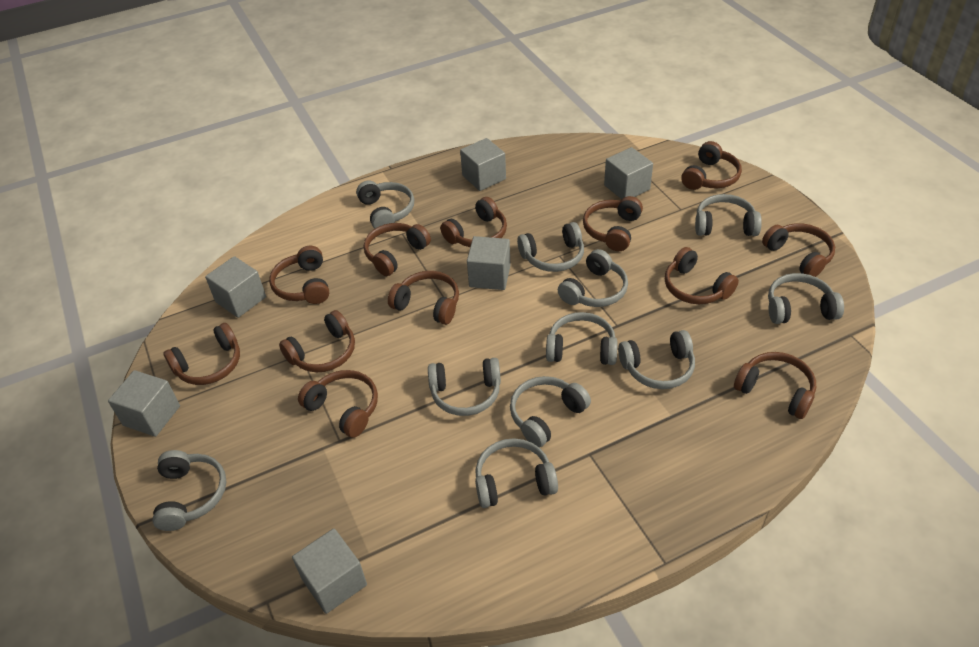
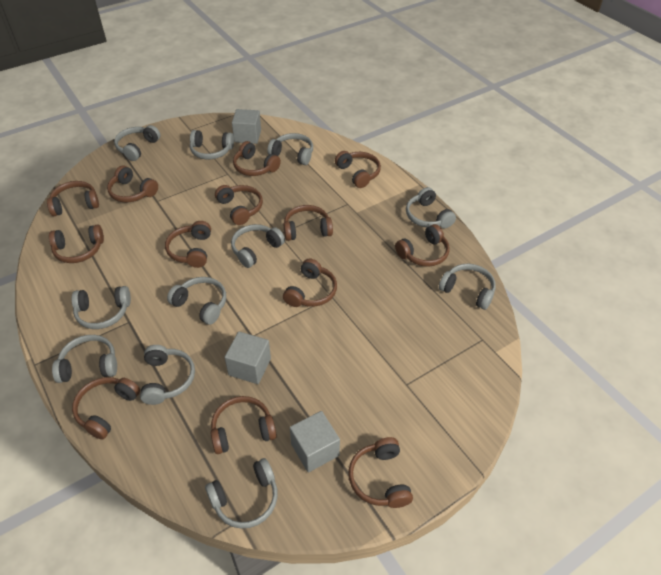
brown headphones: [163,323,240,385] [269,245,329,304] [279,310,355,372] [298,370,378,438] [364,223,431,276] [388,271,459,325] [440,197,507,247] [583,196,643,251] [665,247,739,304] [681,141,742,190] [734,352,816,419] [762,223,835,277] = 12 -> [47,181,99,216] [49,225,104,263] [72,377,140,439] [107,166,158,202] [165,221,211,268] [211,396,277,454] [215,185,263,225] [233,141,281,176] [283,258,337,307] [284,205,333,241] [335,151,381,188] [348,437,413,508] [395,224,450,267] = 13
grey cube: [108,370,180,437] [205,256,266,318] [292,529,367,614] [460,138,506,191] [467,236,511,290] [604,147,653,199] = 6 -> [225,331,271,384] [232,109,261,144] [290,411,340,472] = 3

